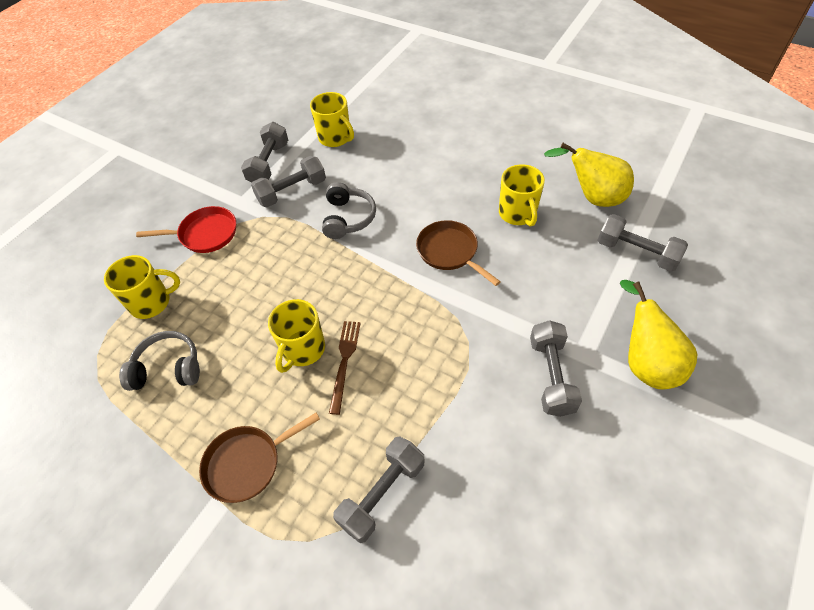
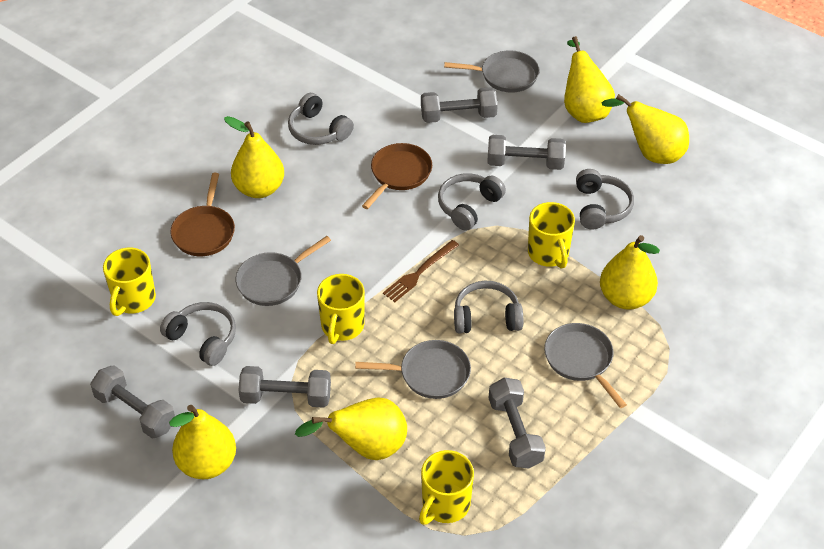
grey headphones: [119,331,200,391] [322,182,376,239] = 2 -> [160,302,236,366] [288,93,354,145] [438,173,506,231] [454,281,523,333] [576,169,634,230] = 5
grey pan: none = 0 -> [236,236,331,306] [355,340,471,399] [444,50,540,93] [544,323,627,408] = 4
red pan: [136,206,236,253] = 1 -> none = 0
yellow pear: [544,143,634,207] [620,280,697,389] = 2 -> [169,405,236,479] [224,116,284,198] [295,397,407,460] [564,36,615,123] [600,235,660,310] [601,94,689,164] = 6

